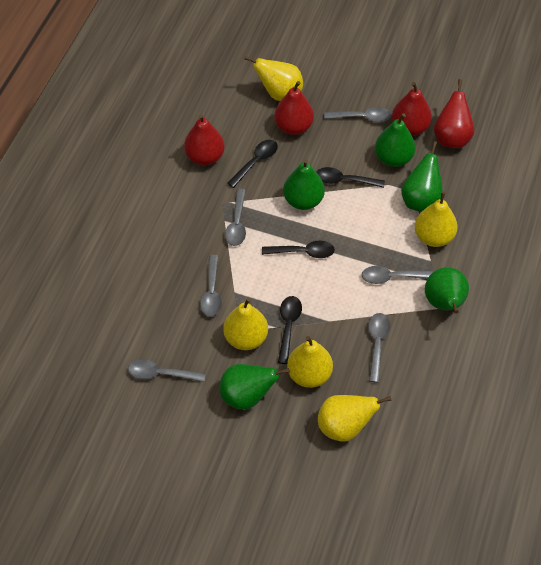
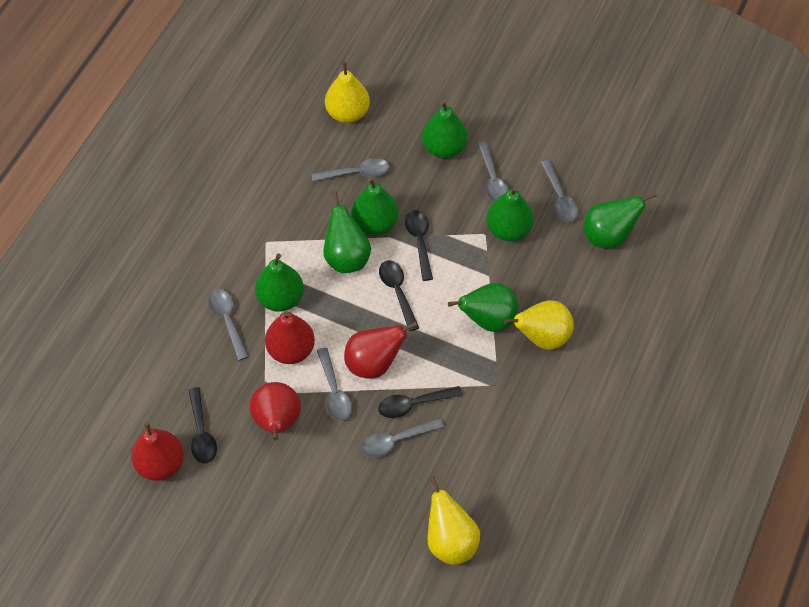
green pear: [219,364,290,410] [283,159,325,210] [375,113,416,167] [401,141,443,212] [425,267,469,314] = 5 -> [255,254,304,312] [323,191,371,273] [351,178,399,235] [422,101,468,158] [448,283,518,332] [486,186,534,241] [583,192,657,248] = 7
yellow pear: [223,298,268,350] [244,56,303,101] [287,336,333,388] [318,395,392,441] [415,192,458,247] = 5 -> [325,62,370,123] [428,476,480,565] [504,300,574,350] = 3

